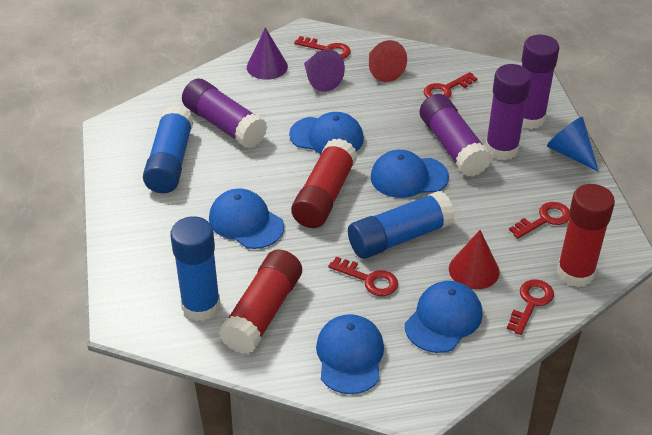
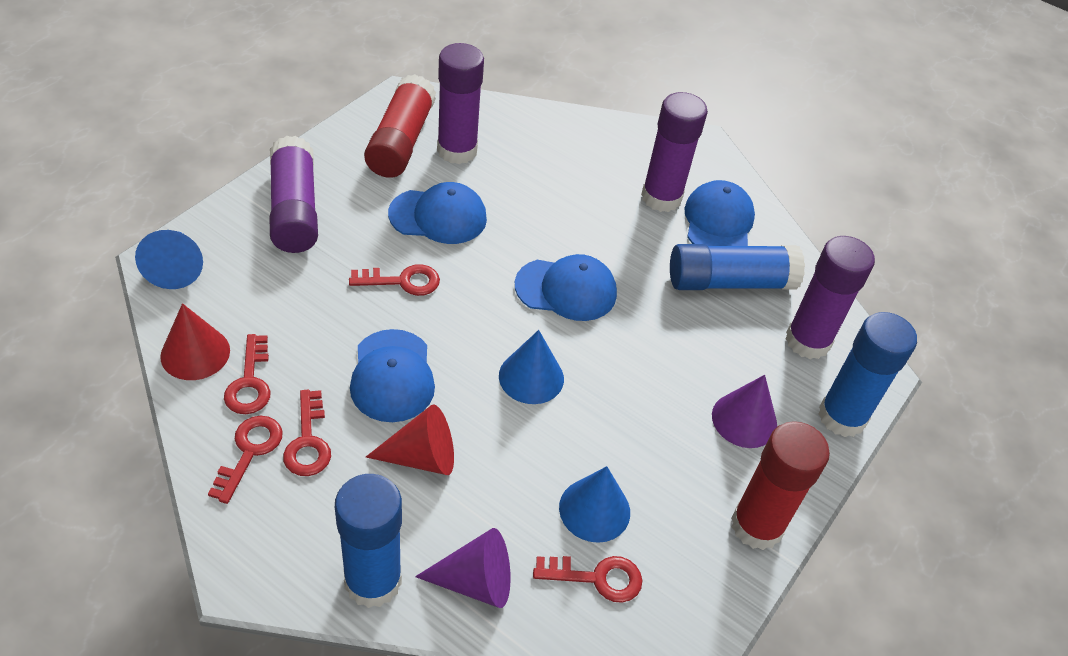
blue cap: [209,188,284,249] [289,112,364,154] [316,314,384,394] [371,150,449,198] [405,281,483,353] = 5 -> [350,329,435,422] [388,182,487,244] [515,254,617,321] [684,180,755,246] = 4
blue cone: [547,117,599,172] = 1 -> [135,230,203,289] [499,330,564,404] [559,466,630,543] = 3
red glue stick: [219,249,302,354] [291,138,357,228] [557,184,615,287] = 3 -> [364,74,436,178] [731,421,830,550] = 2

